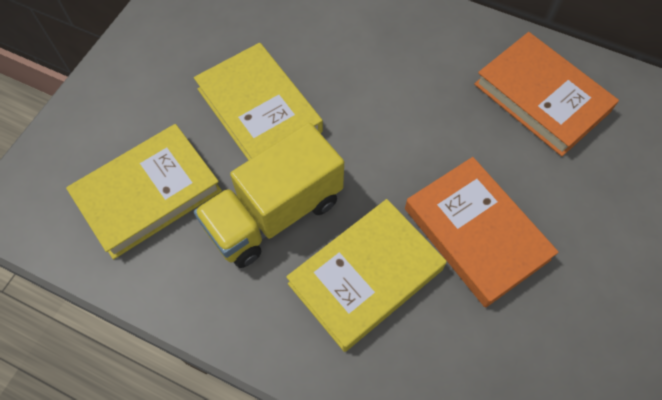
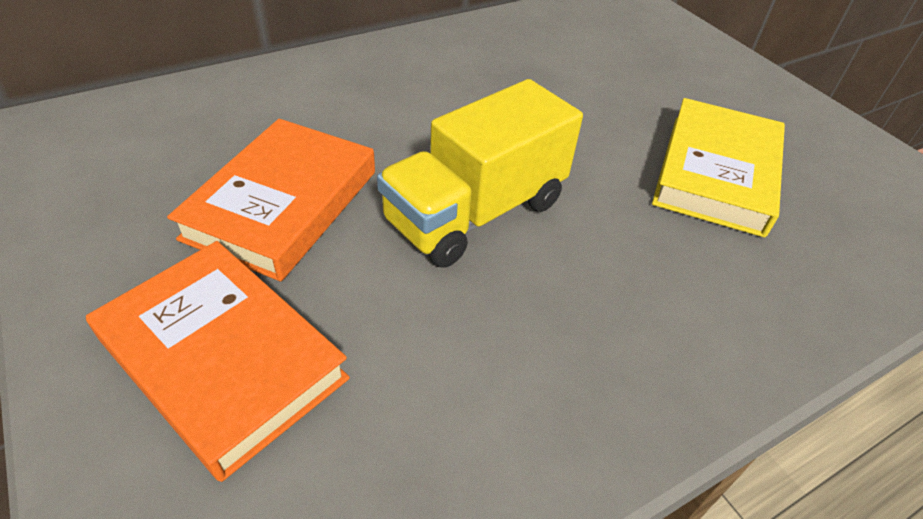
yellow book: [66,124,222,259] [194,43,323,160] [286,199,447,352] = 3 -> [652,98,785,238] = 1

